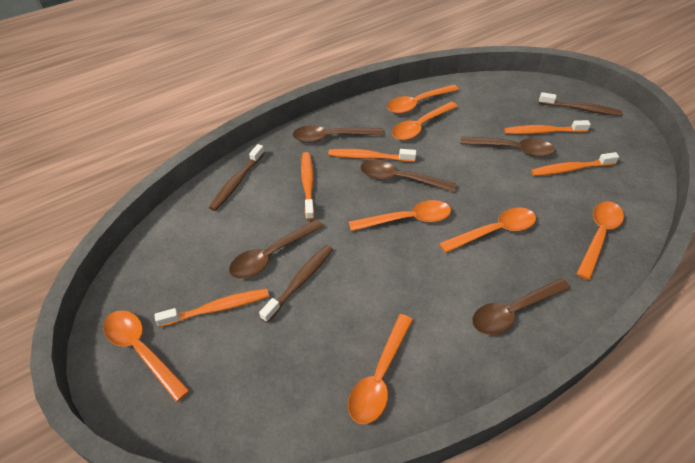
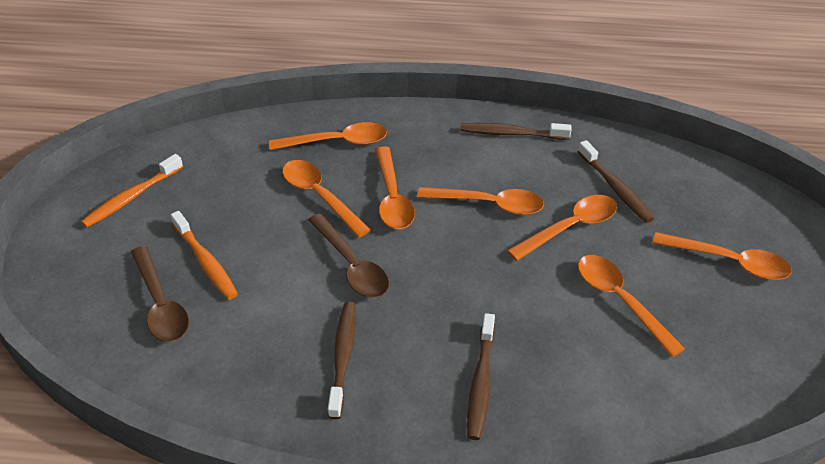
brown spoon: [229,219,324,279] [293,125,383,143] [360,160,456,192] [460,136,555,157] [472,278,571,335] = 5 -> [131,246,189,342] [308,213,389,298] = 2
brown toothbrush: [209,144,264,211] [259,245,333,323] [539,92,622,116] = 3 -> [328,302,356,419] [460,123,572,140] [467,313,495,440] [578,140,654,223] = 4
orange toothbrush: [154,289,269,327] [301,152,315,220] [328,149,416,162] [504,120,591,135] [531,152,619,176] = 5 -> [81,154,183,228] [171,211,238,300] = 2

